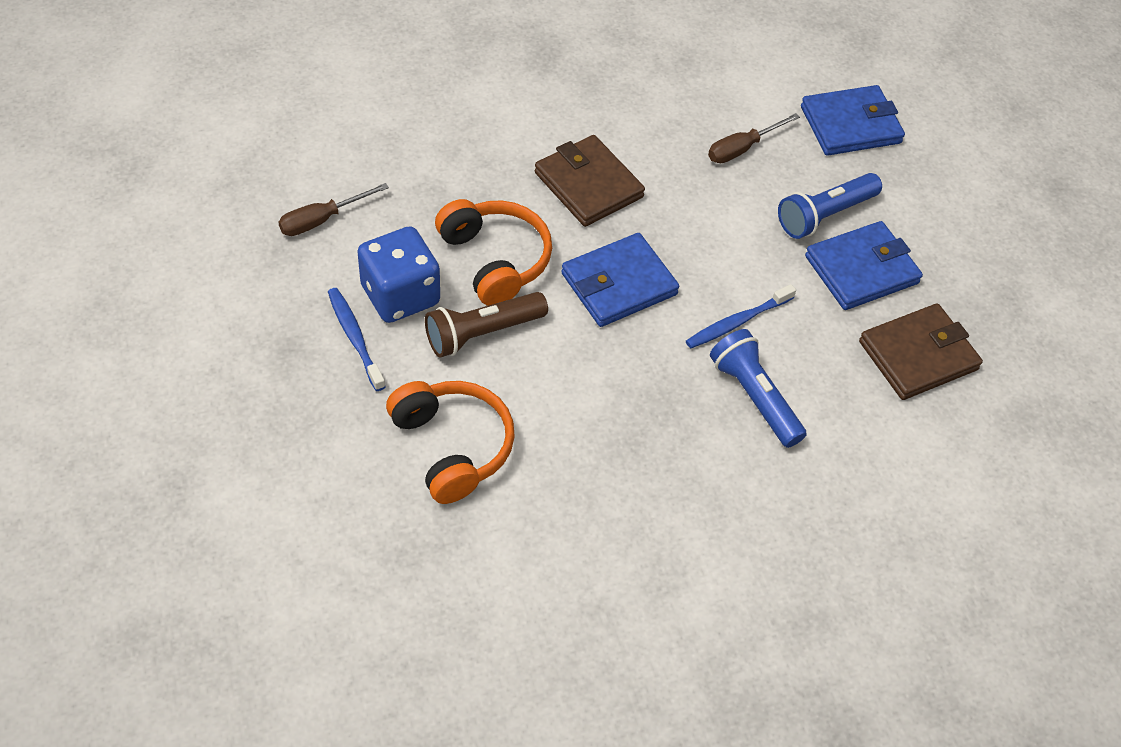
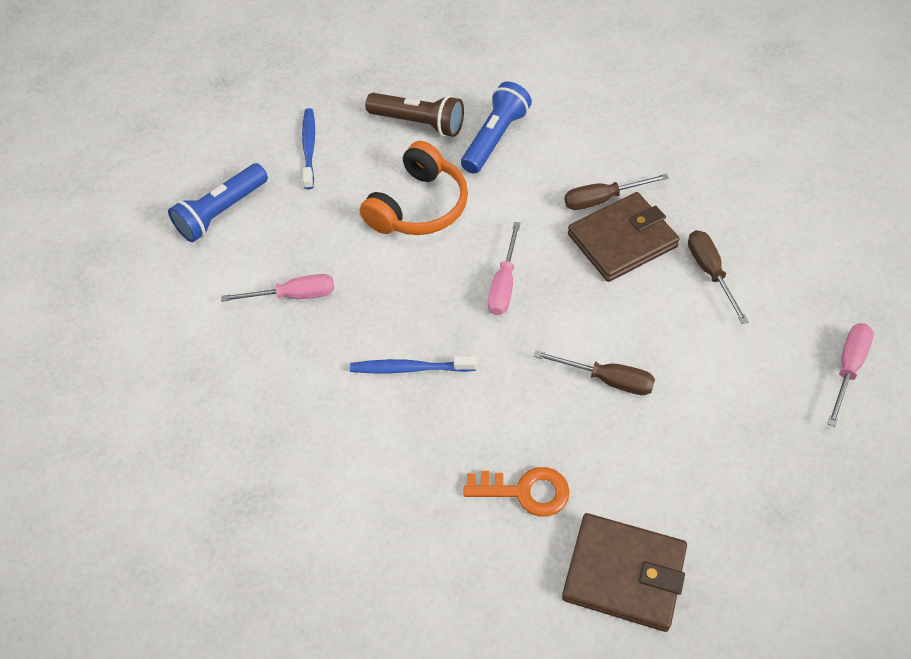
blue dice: [357,226,440,323] = 1 -> none = 0
blue wallet: [561,233,679,327] [801,85,905,156] [805,221,923,310] = 3 -> none = 0
brown screwdriver: [278,183,389,236] [708,113,800,163] = 2 -> [534,350,655,395] [564,174,669,210] [688,230,749,324] = 3
orange headphones: [386,381,515,504] [435,199,552,306] = 2 -> [360,141,468,235] = 1
orange key: none = 0 -> [463,467,570,516] = 1
pink screwdriver: none = 0 -> [221,274,334,302] [488,222,521,315] [827,323,874,427] = 3

